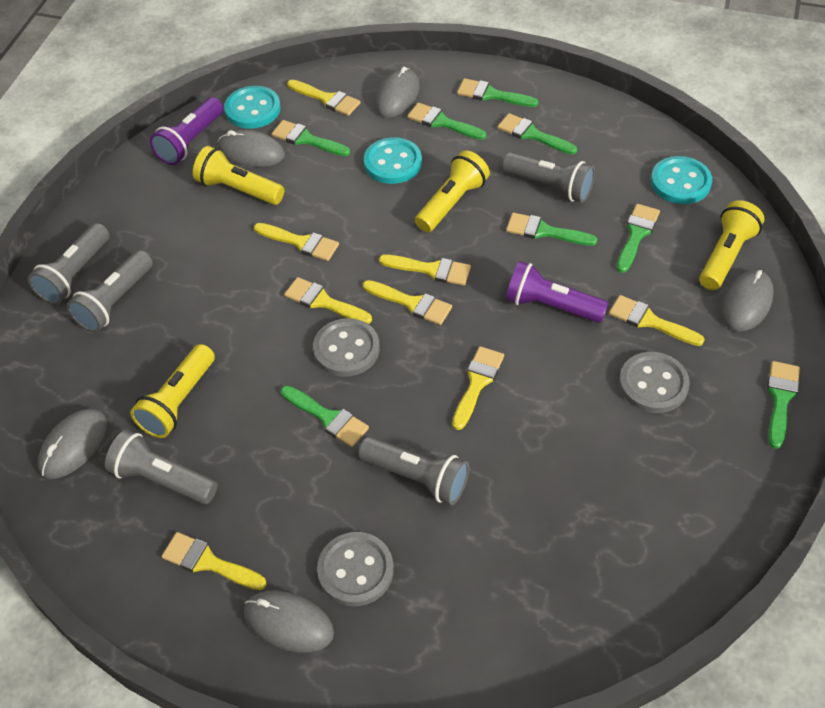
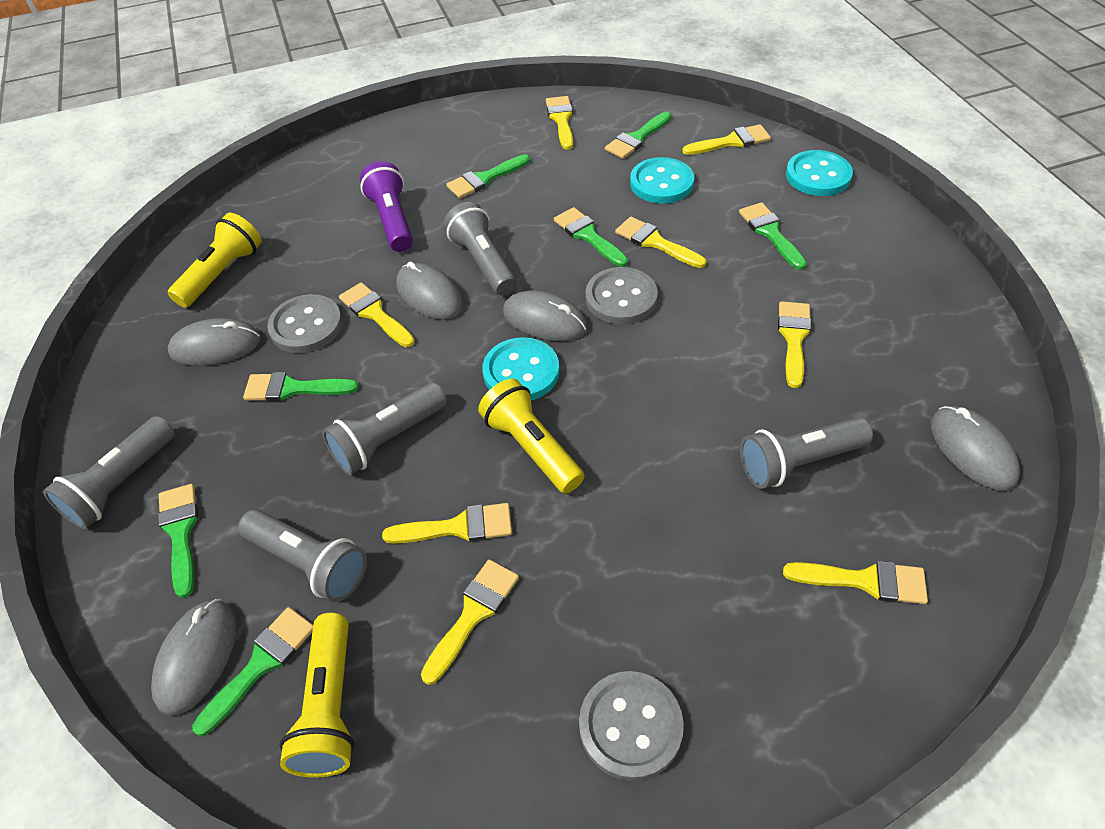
green brush: [272,120,350,156] [281,385,369,447] [407,103,487,140] [457,78,538,107] [497,113,577,154] [506,212,597,246] [617,204,660,273] [767,361,800,449] = 8 -> [158,484,198,598] [193,607,313,736] [243,372,359,401] [446,154,530,199] [554,207,628,267] [605,112,671,159] [739,202,806,270] = 7
purple flashlight: [150,97,223,165] [506,261,609,323] = 2 -> [360,161,413,252] = 1
yellow flashlight: [130,344,215,438] [193,146,284,205] [415,150,490,232] [699,200,765,290] = 4 -> [168,213,262,308] [280,613,355,778] [478,379,584,494] = 3

